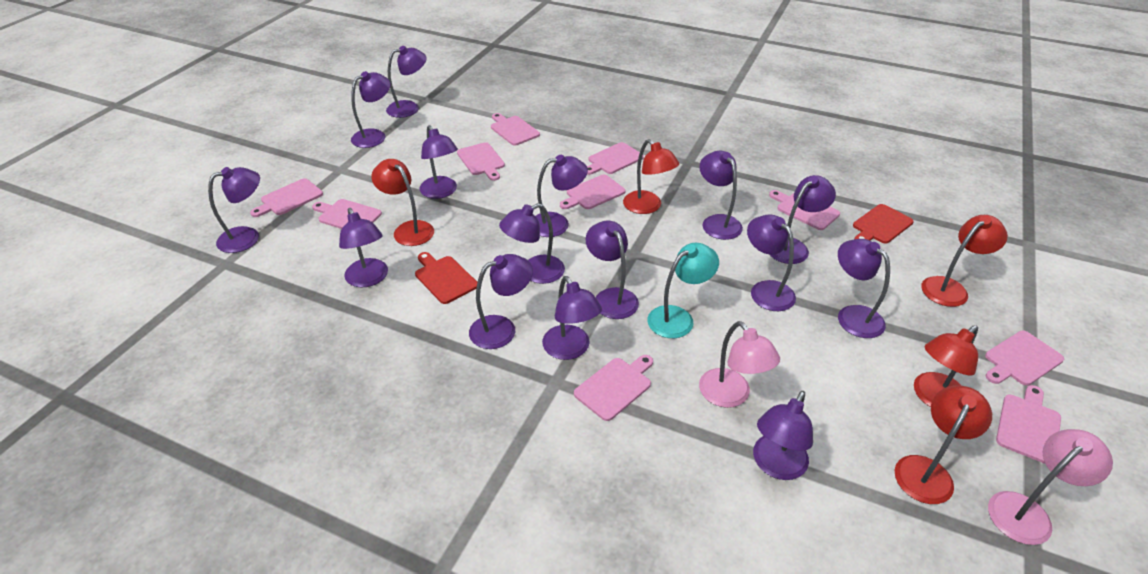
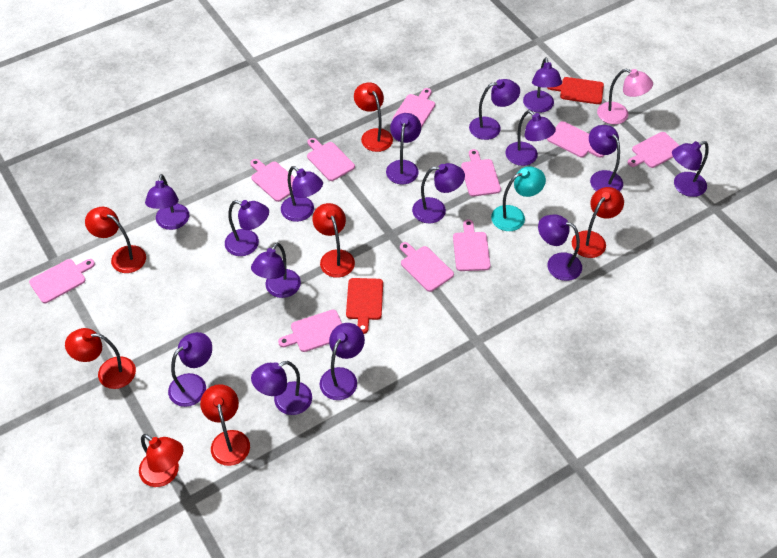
pink lamp: [699,321,780,408] [988,429,1113,545] = 2 -> [597,69,653,124] = 1
red lamp: [371,159,434,246] [623,139,679,214] [895,385,992,504] [914,325,978,407] [921,215,1008,307] = 5 -> [65,328,136,389] [85,207,146,273] [139,434,183,487] [200,384,250,466] [313,203,355,278] [354,83,393,152] [572,187,624,258] = 7

